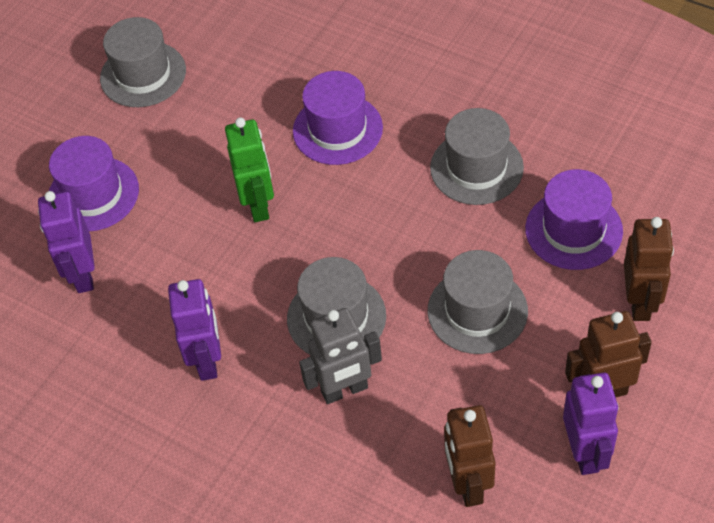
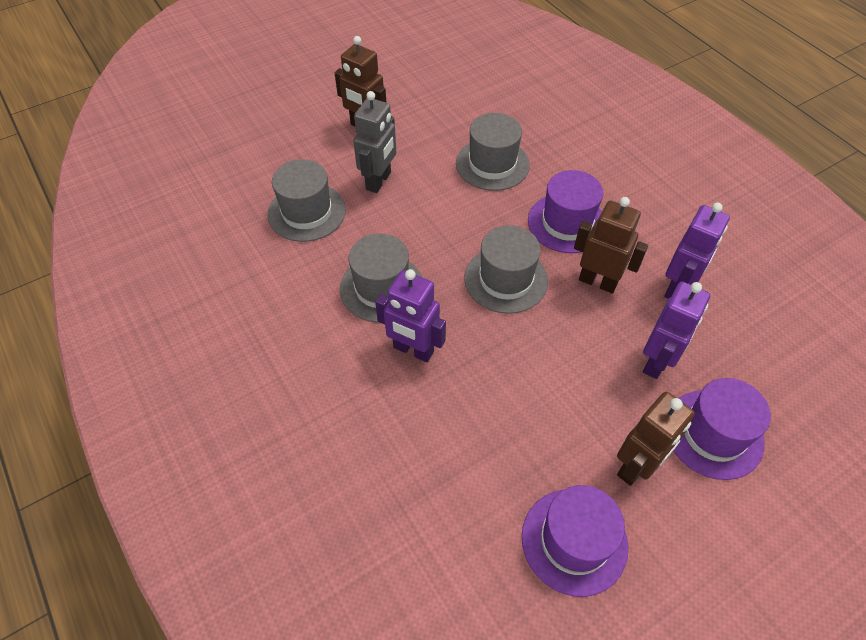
green robot: [225,117,274,222] = 1 -> none = 0

